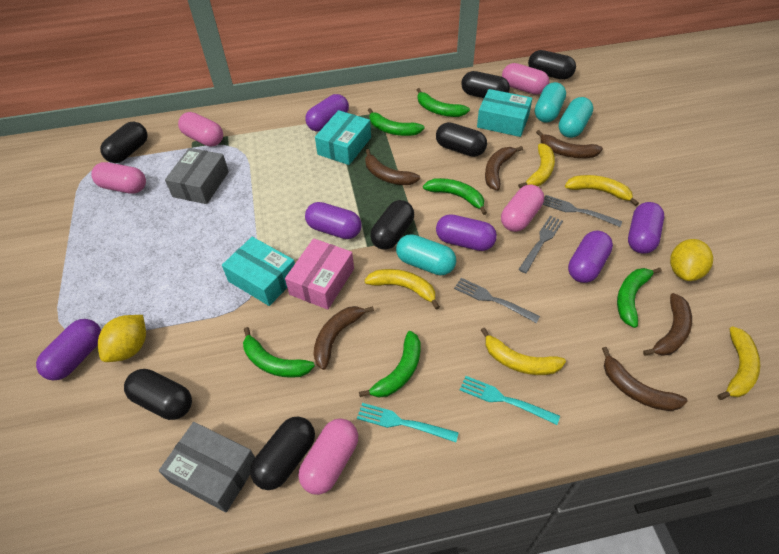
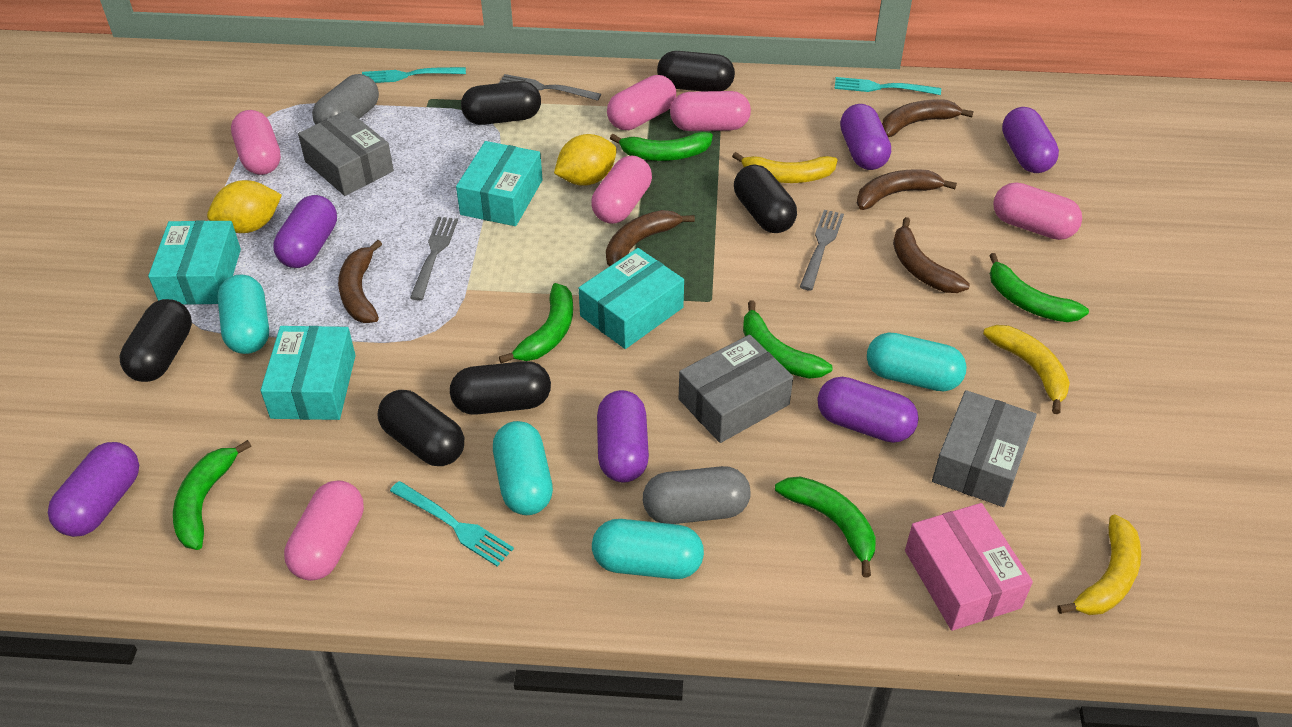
black capsule: [100,121,148,163] [124,369,192,420] [250,417,315,490] [370,200,414,250] [436,122,487,157] [461,71,510,98] [528,50,576,80] = 7 -> [120,299,192,382] [378,390,464,466] [450,361,551,415] [461,81,541,125] [657,51,735,91] [734,164,797,233] = 6
brown banana: [313,306,374,370] [365,149,420,185] [485,146,523,190] [536,130,603,158] [602,347,688,411] [643,293,692,356] = 6 -> [338,240,382,323] [606,210,695,266] [857,169,957,210] [882,99,974,137] [893,217,970,293] = 5
grey box: [159,422,255,512] [165,148,229,204] = 2 -> [298,110,394,196] [679,335,793,443] [932,390,1037,507] = 3
grey capsule: none = 0 -> [312,74,379,125] [643,466,751,524] = 2
pink capsule: [91,162,146,194] [178,112,223,147] [298,418,358,495] [501,184,544,232] [502,63,549,95] = 5 -> [231,110,281,175] [284,480,364,581] [591,156,652,224] [607,75,676,130] [670,91,751,131] [993,182,1082,240] = 6
turquoise box: [222,237,295,306] [315,110,371,165] [477,89,532,137] = 3 -> [148,220,241,305] [261,326,356,420] [456,141,543,226] [579,248,684,349] = 4
turquoise capsule: [396,234,456,275] [535,82,566,123] [559,97,593,138] = 3 -> [217,274,269,354] [493,421,553,515] [592,519,704,579] [867,332,967,391] = 4
turquoise fork: [357,403,459,442] [460,376,560,425] = 2 -> [362,67,466,83] [390,481,514,566] [835,77,941,95] = 3
yellow banana: [364,269,440,310] [481,327,566,375] [518,143,555,188] [565,175,639,206] [718,326,760,400] = 5 -> [732,152,838,183] [983,325,1070,414] [1057,514,1141,615] = 3

